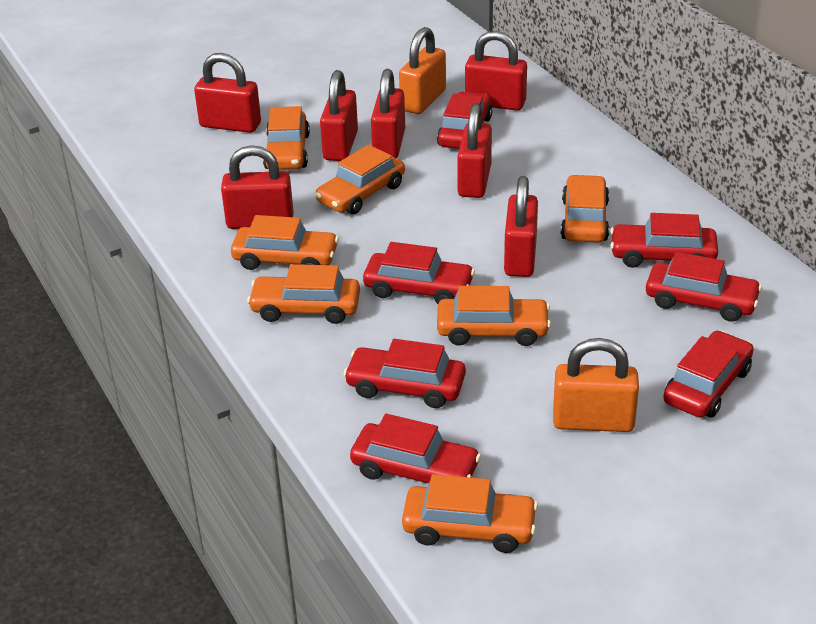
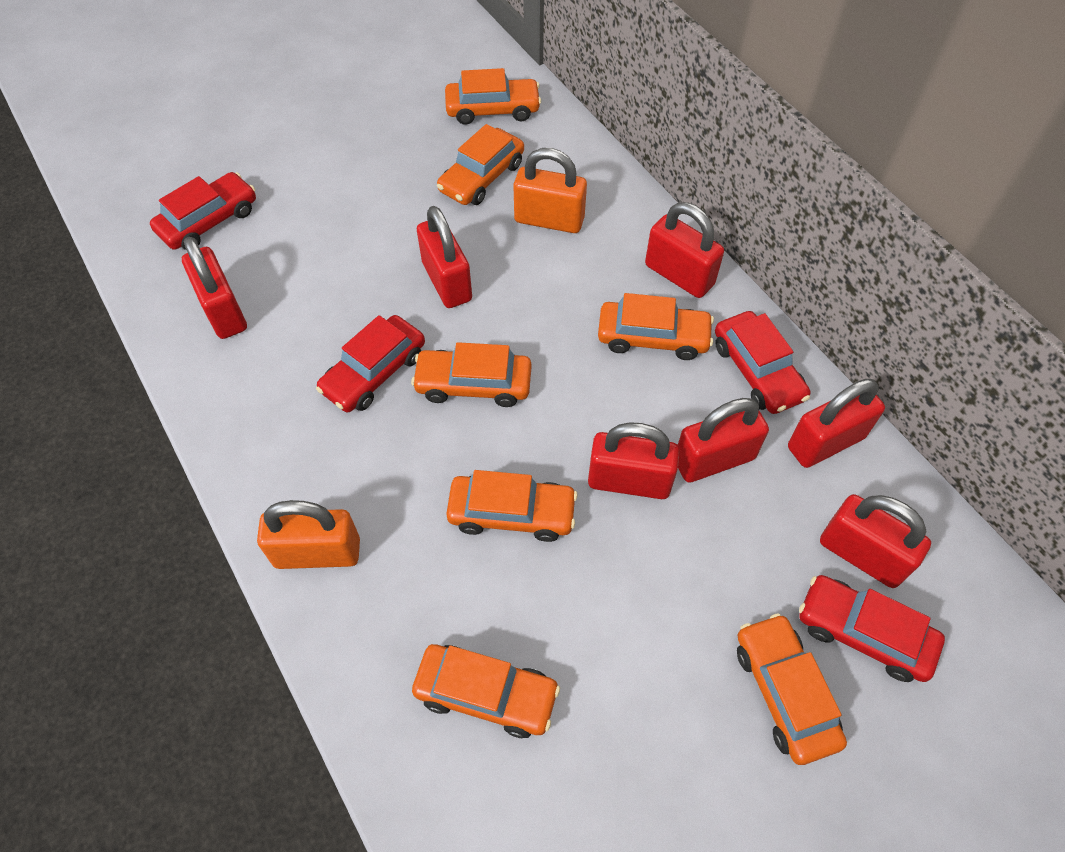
red car: [344,339,466,408] [350,414,481,484] [363,242,475,304] [437,92,492,149] [610,213,718,268] [646,252,762,322] [663,330,754,418] = 7 -> [150,172,256,250] [316,315,425,412] [715,311,810,414] [799,575,945,682] = 4

